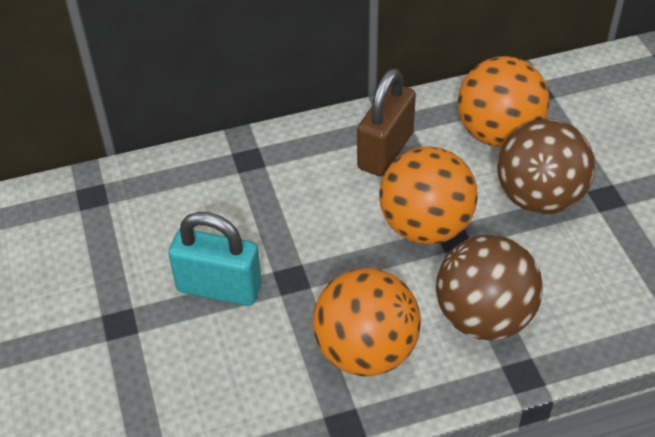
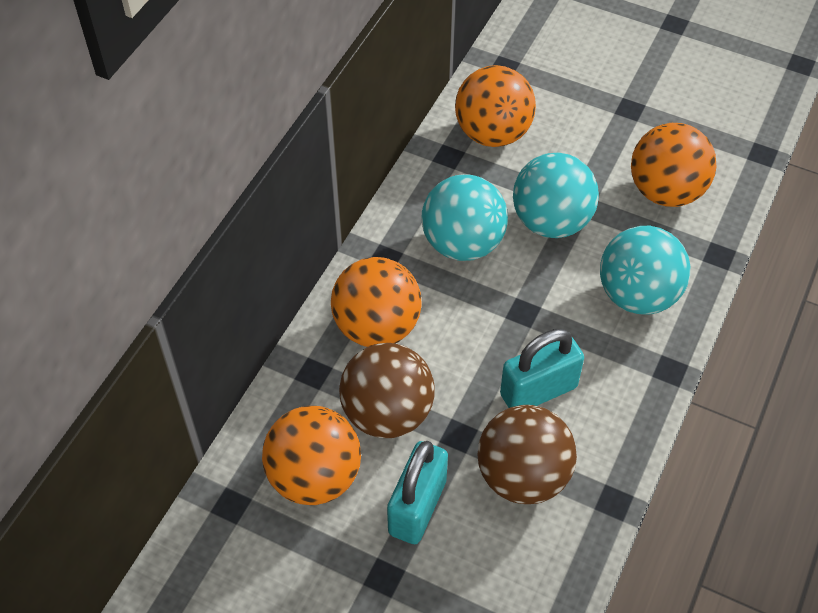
brown padlock: [357,68,416,176] = 1 -> none = 0
orange ball: [313,268,421,376] [379,147,478,244] [458,56,549,147] = 3 -> [262,406,361,505] [331,257,422,347] [455,65,536,147] [631,123,717,207] = 4
turquoise ball: none = 0 -> [421,174,508,261] [513,153,599,238] [600,226,690,315] = 3
turquoise padlock: [168,212,262,306] = 1 -> [387,441,448,544] [500,329,584,408] = 2

